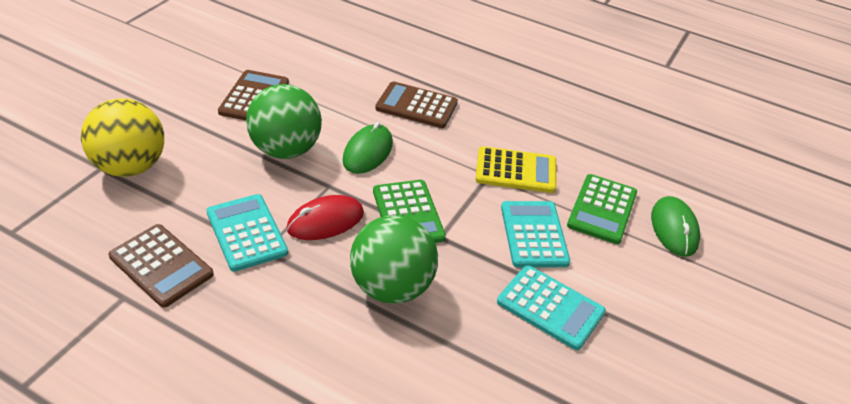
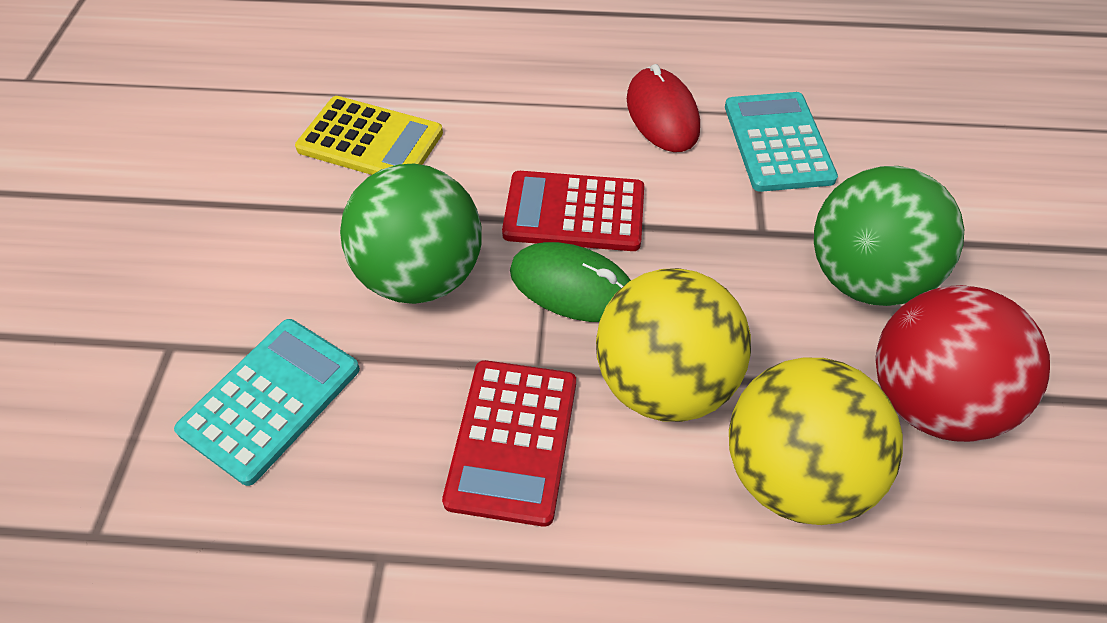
brown calculator: [109,224,214,308] [218,70,289,120] [376,81,458,128] = 3 -> none = 0
green calculator: [373,180,446,243] [567,174,637,244] = 2 -> none = 0
green mouse: [342,122,393,174] [651,196,700,257] = 2 -> [510,242,631,322] = 1
red ball: none = 0 -> [875,285,1050,442] = 1
red calculator: none = 0 -> [442,360,576,527] [502,171,644,251] = 2
turquoise calculator: [207,194,288,272] [497,265,606,350] [501,201,570,268] = 3 -> [174,319,360,486] [725,92,838,192] = 2
yellow ball: [81,99,164,177] = 1 -> [596,268,751,422] [729,358,903,525] = 2

